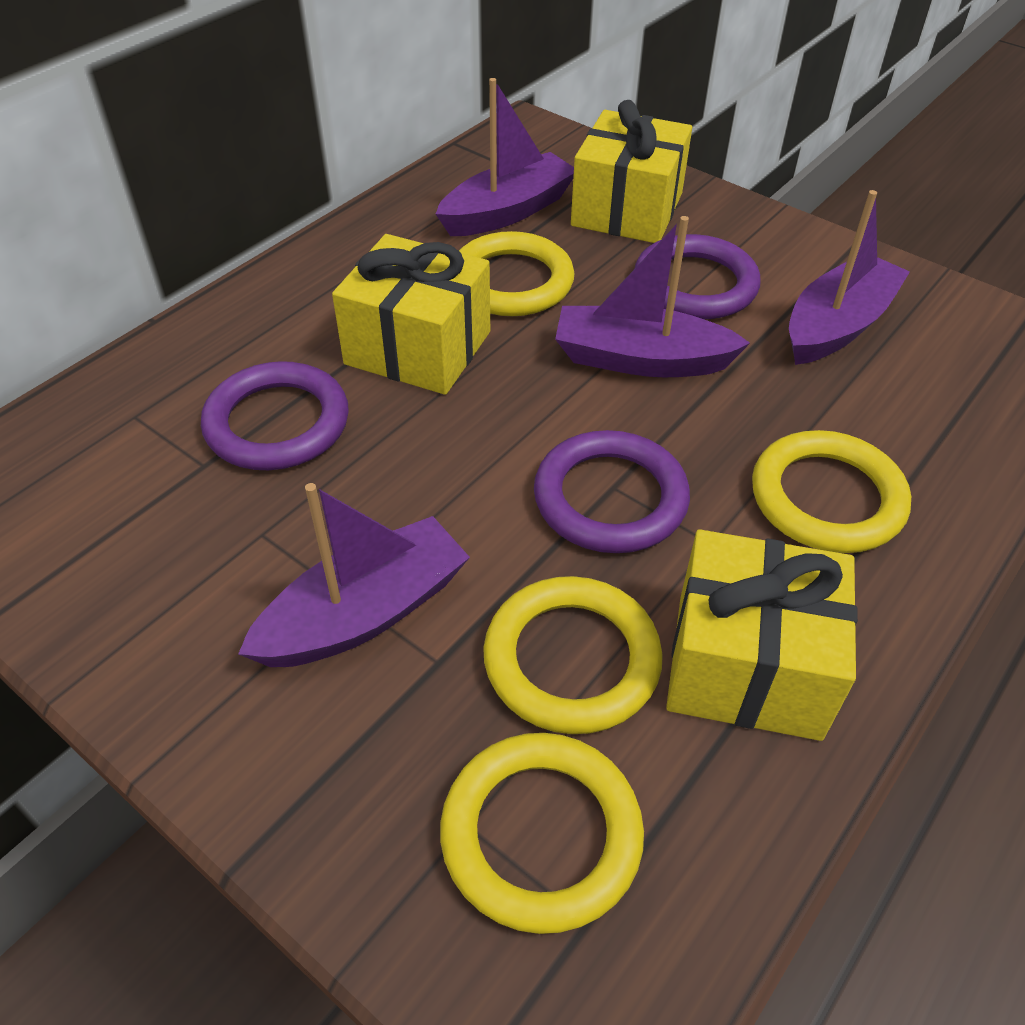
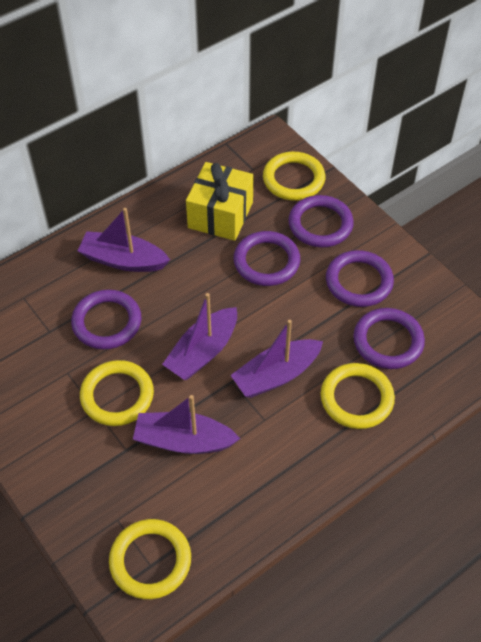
purple ring: [201,361,349,470] [534,430,690,553] [635,234,761,319] = 3 -> [71,290,141,349] [234,231,300,286] [288,195,354,247] [326,250,394,307] [353,308,425,369] = 5
yellow gift: [332,234,490,395] [571,100,692,243] [666,529,858,741] = 3 -> [186,162,253,241] = 1

